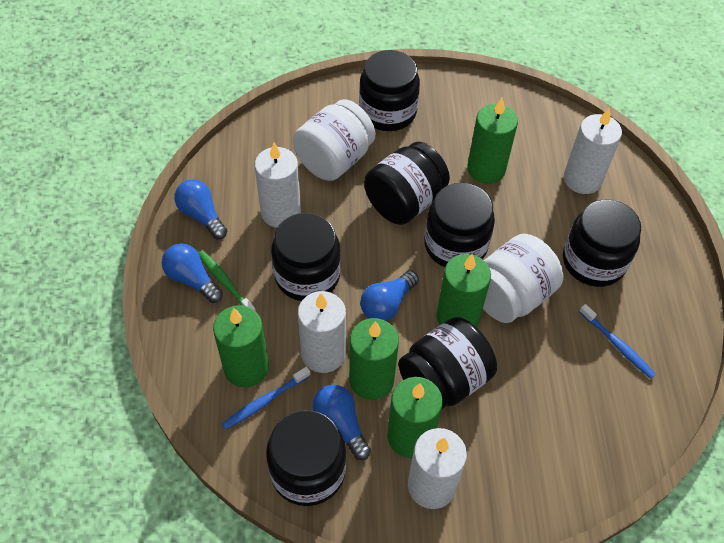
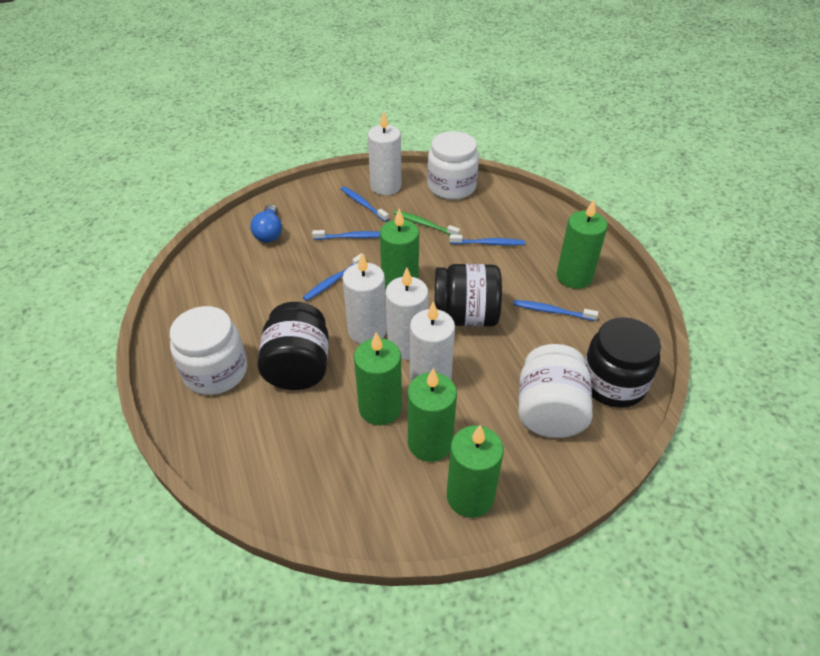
black jar: [266,410,346,506] [271,213,341,301] [359,50,420,131] [364,142,450,225] [398,317,497,410] [424,183,495,267] [563,199,641,287] = 7 -> [258,302,329,390] [435,264,502,327] [585,317,661,408] = 3
blue light bulb: [162,243,223,303] [174,179,227,239] [312,385,371,460] [360,271,419,321] = 4 -> [250,204,282,243] = 1
blue toothbrush: [222,367,311,430] [579,304,656,379] = 2 -> [303,254,365,301] [312,230,380,240] [341,186,389,222] [450,235,525,246] [513,300,598,321] = 5
white jar: [293,99,375,181] [483,234,563,323] = 2 -> [170,306,247,395] [427,131,479,200] [518,344,593,438] = 3

